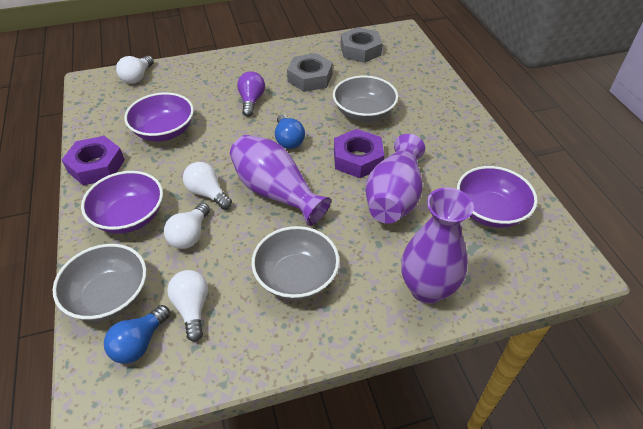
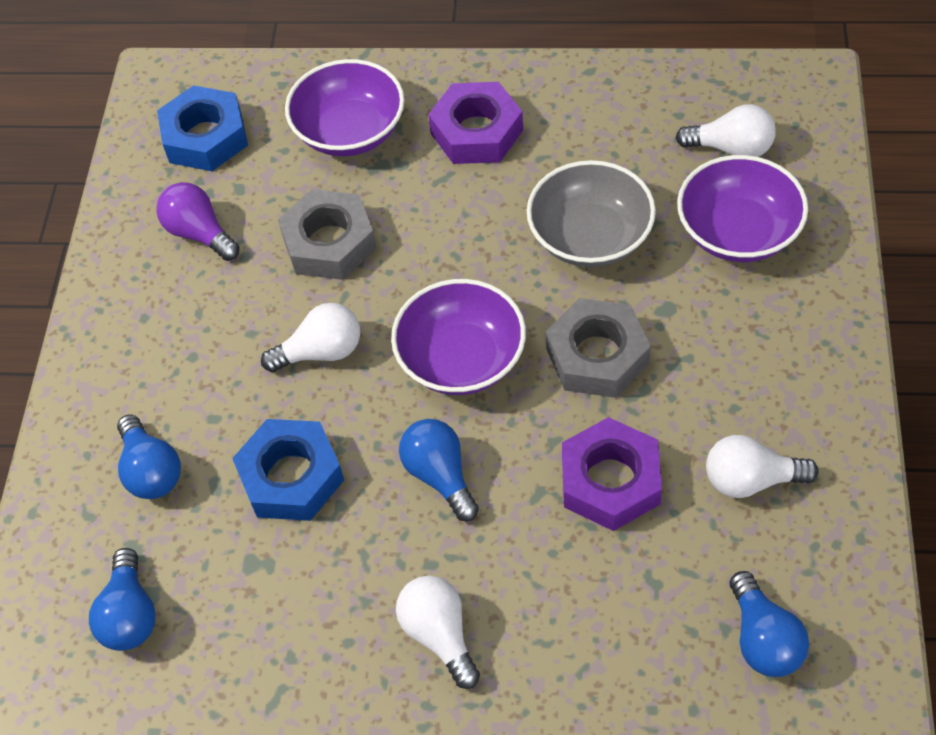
blue light bulb: [104,305,170,364] [275,114,305,149] = 2 -> [89,548,156,651] [117,414,181,499] [399,419,479,521] [730,571,809,677] = 4
blue nut: none = 0 -> [157,85,248,171] [232,419,344,521] = 2
grey bowl: [53,244,147,321] [252,226,339,300] [333,76,398,122] = 3 -> [527,160,656,267] = 1
purple vase: [230,135,331,226] [365,134,425,224] [401,187,474,304] = 3 -> none = 0

